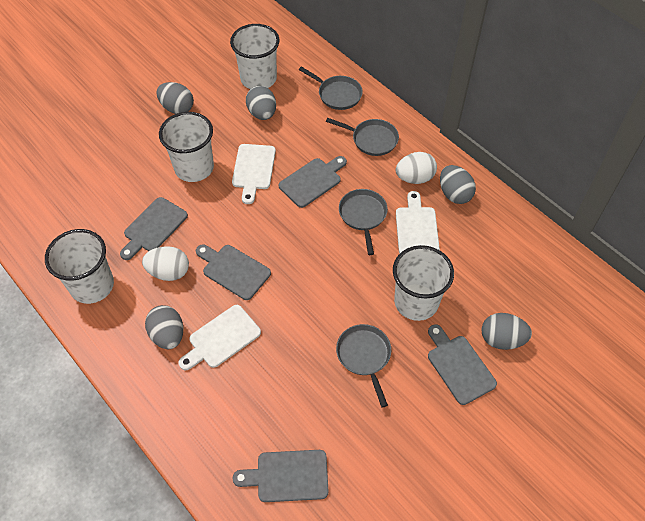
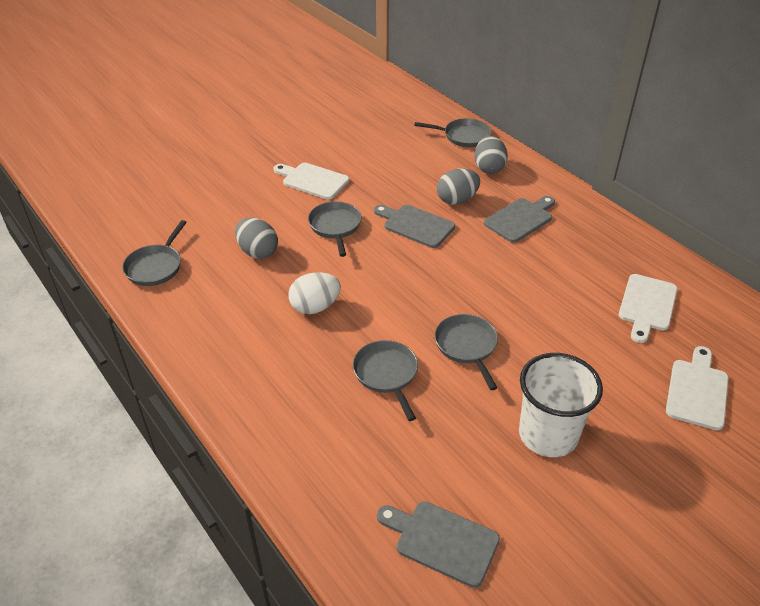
grey cutting board: [120,197,188,260] [196,244,271,300] [232,450,329,502] [279,156,347,208] [428,324,497,405] = 5 -> [374,205,455,248] [377,501,500,588] [484,196,555,243] = 3
grey egg: [145,305,184,349] [156,82,194,114] [246,86,276,120] [440,165,476,204] [481,313,532,350] = 5 -> [235,218,278,259] [437,168,480,205] [474,136,508,174] = 3
grey pan: [299,67,363,110] [326,118,399,156] [336,324,391,407] [339,189,388,255] = 4 -> [122,220,187,286] [308,201,362,257] [353,340,418,421] [414,118,492,147] [435,314,498,390] = 5
white cup: [45,229,114,304] [159,112,214,182] [230,24,280,89] [393,245,454,321] = 4 -> [519,353,603,457] = 1
white egg: [142,246,189,281] [396,152,437,184] = 2 -> [288,272,341,314] = 1

